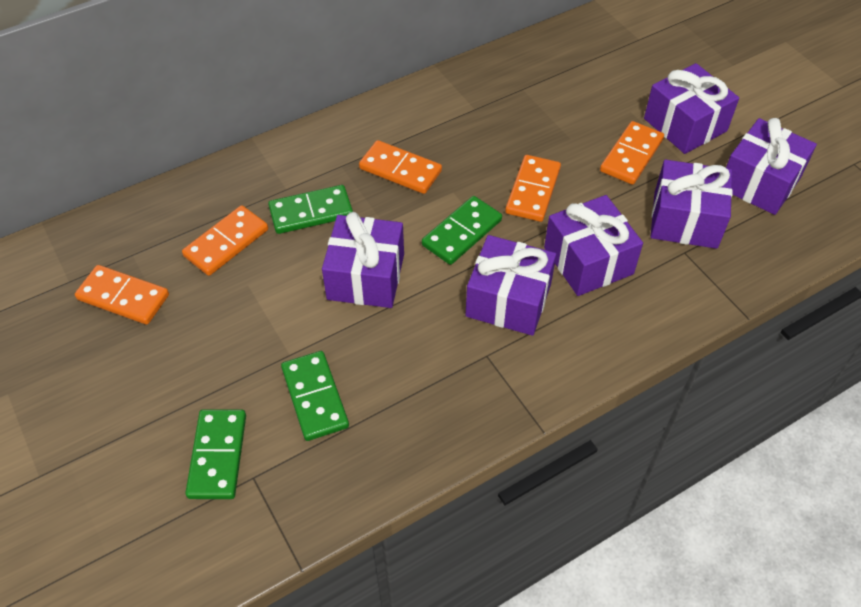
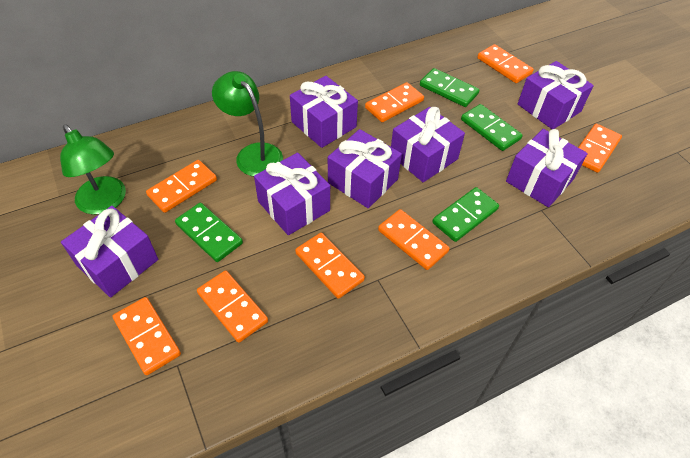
green lamp: none = 0 -> [60,125,126,214] [212,71,283,176] = 2
orange domino: [75,265,169,325] [182,205,268,276] [359,140,442,194] [505,155,561,222] [600,121,664,185] = 5 -> [113,297,181,375] [146,160,217,213] [197,271,268,343] [295,233,365,299] [365,82,424,122] [378,209,450,270] [477,44,534,83] [578,124,622,173] = 8
purple gift: [322,212,404,308] [465,235,556,336] [544,195,643,296] [644,63,739,154] [651,160,733,249] [726,118,817,215] = 6 -> [61,206,158,297] [254,153,330,235] [290,76,358,148] [328,129,402,208] [391,107,465,182] [506,129,588,207] [518,61,594,129] = 7

